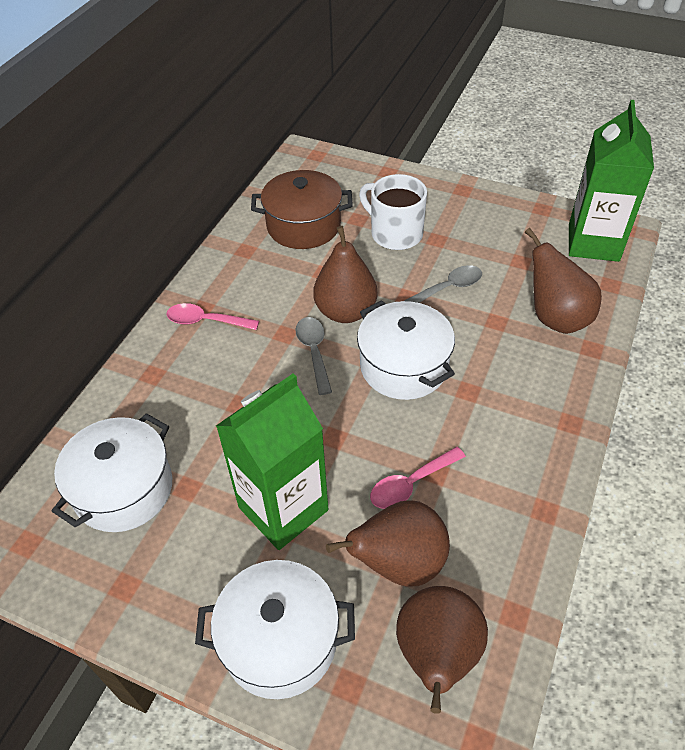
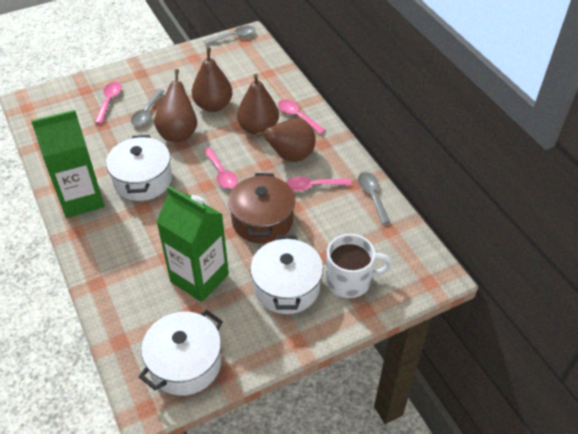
grey spoon: [295,317,332,395] [404,265,482,303] = 2 -> [131,89,164,126] [204,26,256,45] [358,172,390,224] = 3
pink spoon: [166,303,259,330] [370,447,466,509] = 2 -> [94,82,122,124] [203,148,238,189] [278,99,326,134] [286,177,351,192] = 4

